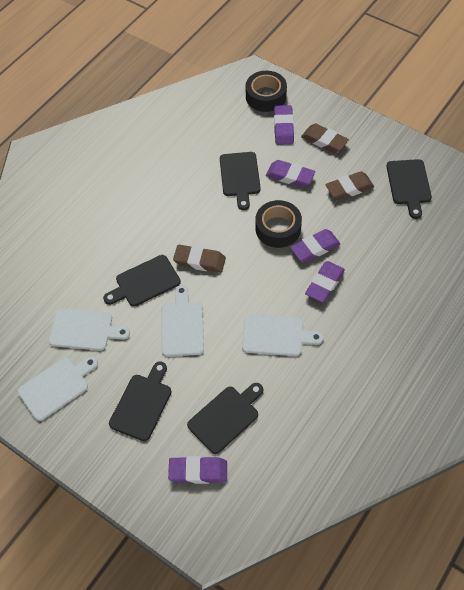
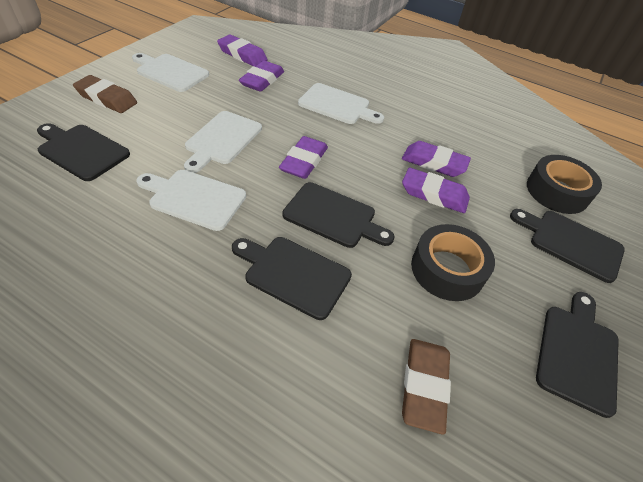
brown eraser: [173,245,226,273] [301,123,349,153] [325,171,374,200] = 3 -> [73,75,137,113] [402,339,451,435] = 2

